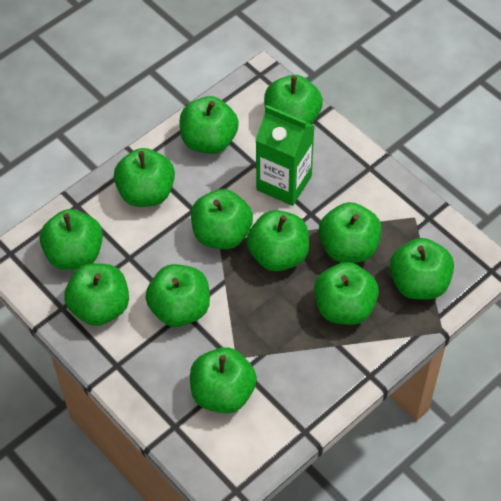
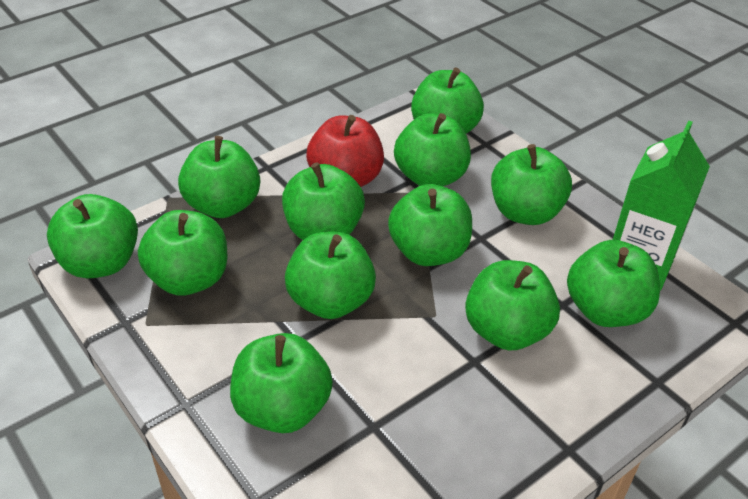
red apple: none = 0 -> [306,115,384,187] = 1

